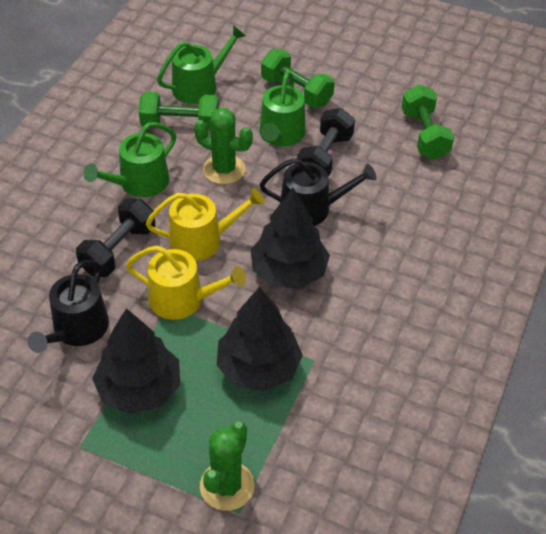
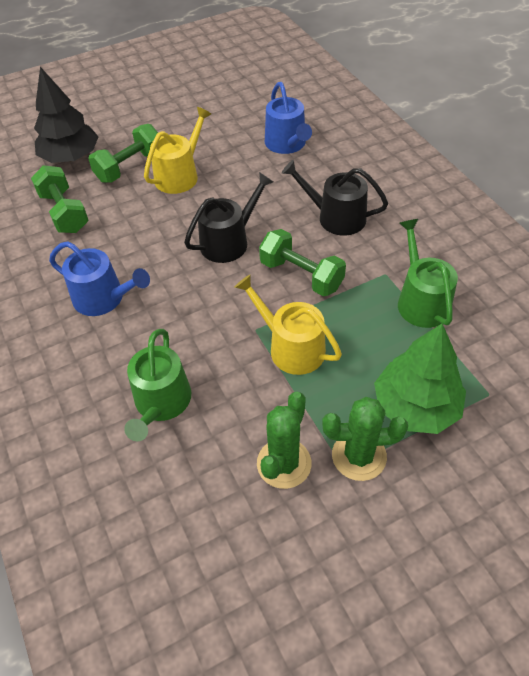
black dumbbell: [76,199,155,277] [297,108,355,177] = 2 -> none = 0
black tree: [92,308,180,414] [217,287,303,391] [251,188,330,289] = 3 -> [34,67,99,163] = 1
blue watering can: none = 0 -> [49,241,150,316] [265,82,312,154] = 2
green tree: none = 0 -> [374,324,466,434] = 1
green watering can: [84,122,176,197] [157,25,246,104] [259,71,306,147] = 3 -> [124,329,191,441] [398,219,458,328] = 2

